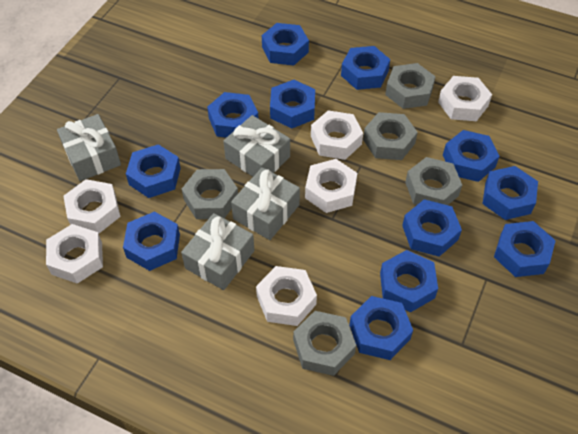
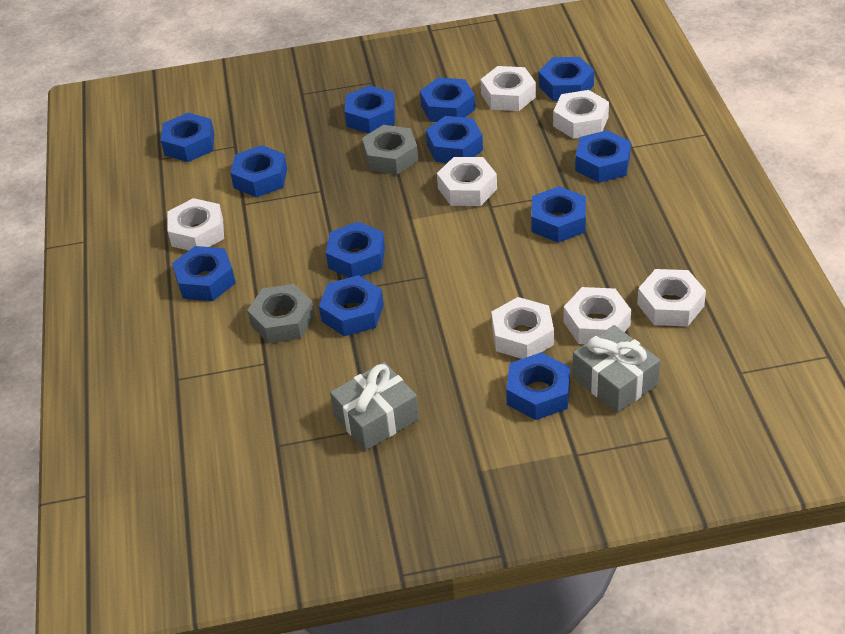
grey gift: [57,114,121,181] [181,213,254,290] [223,115,290,177] [231,167,300,240] = 4 -> [330,362,419,451] [572,325,660,413] = 2
grey nut: [182,169,238,219] [293,311,356,376] [363,112,418,160] [385,63,436,109] [405,157,462,205] = 5 -> [247,284,315,343] [362,125,418,174] = 2
white nut: [46,224,103,284] [63,179,121,234] [256,266,317,326] [305,159,357,213] [311,110,363,160] [438,76,492,121] = 6 -> [167,198,224,251] [437,157,497,206] [481,66,536,111] [491,297,554,359] [553,90,609,139] [564,287,631,344] [637,269,706,326] = 7

